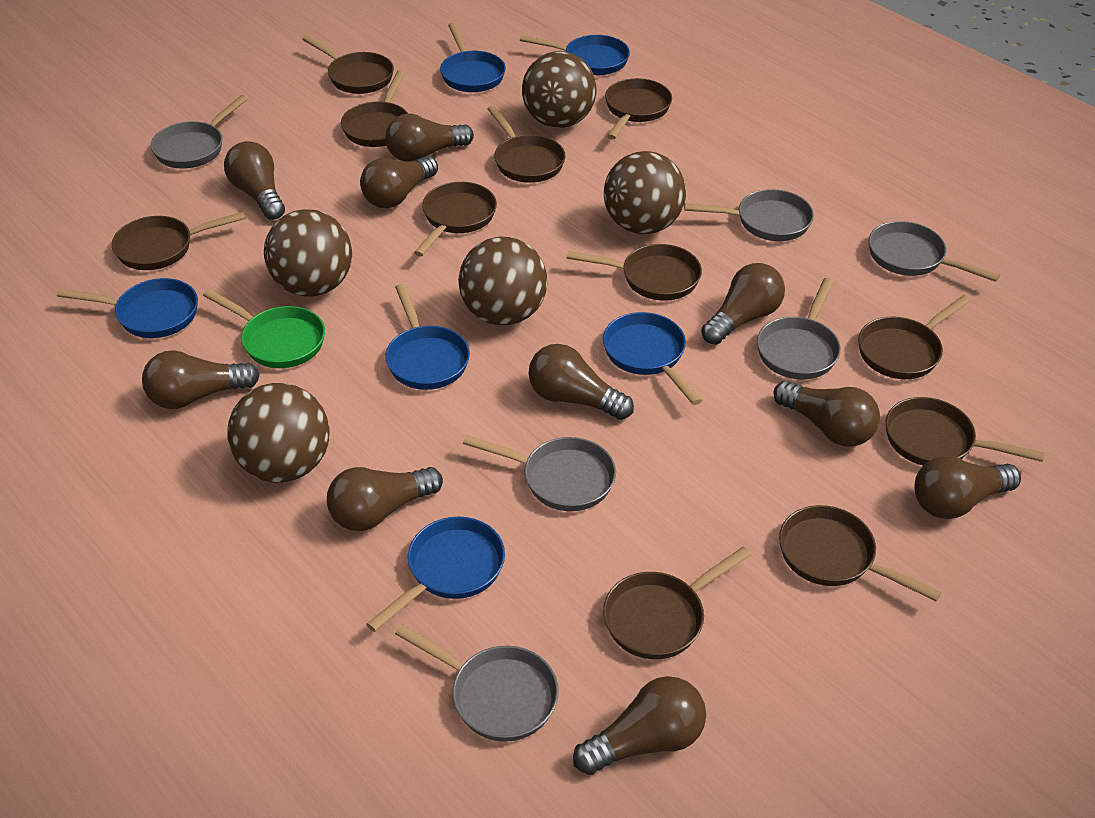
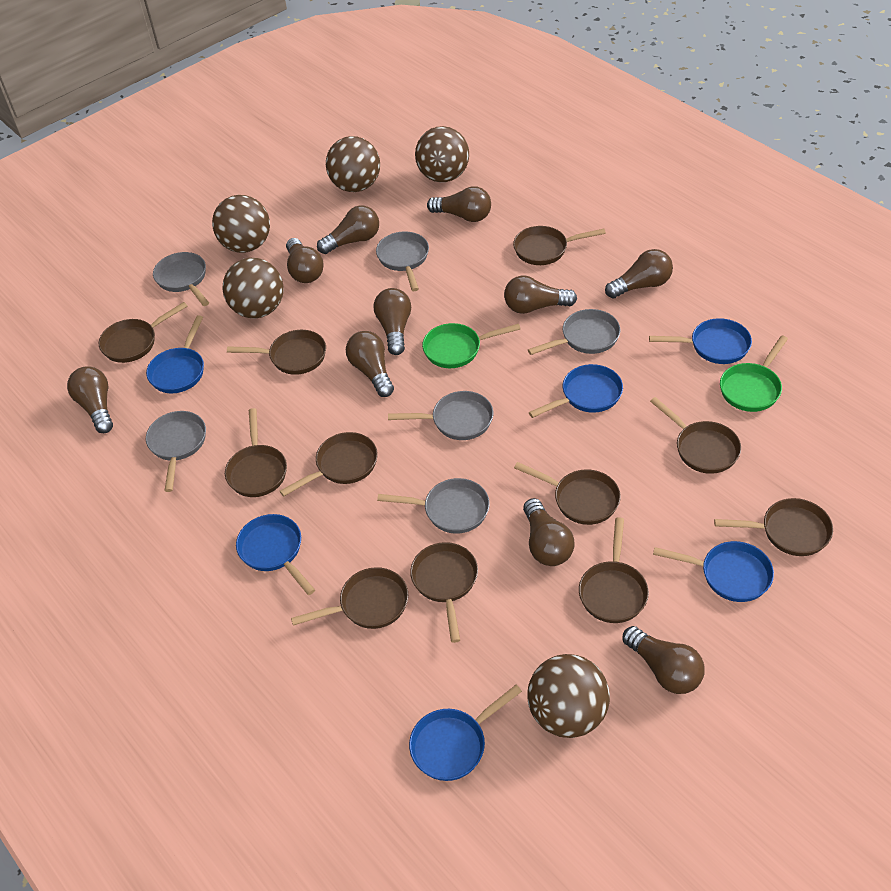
green pan: [203,289,325,368] = 1 -> [422,323,520,368] [720,336,788,412] = 2

